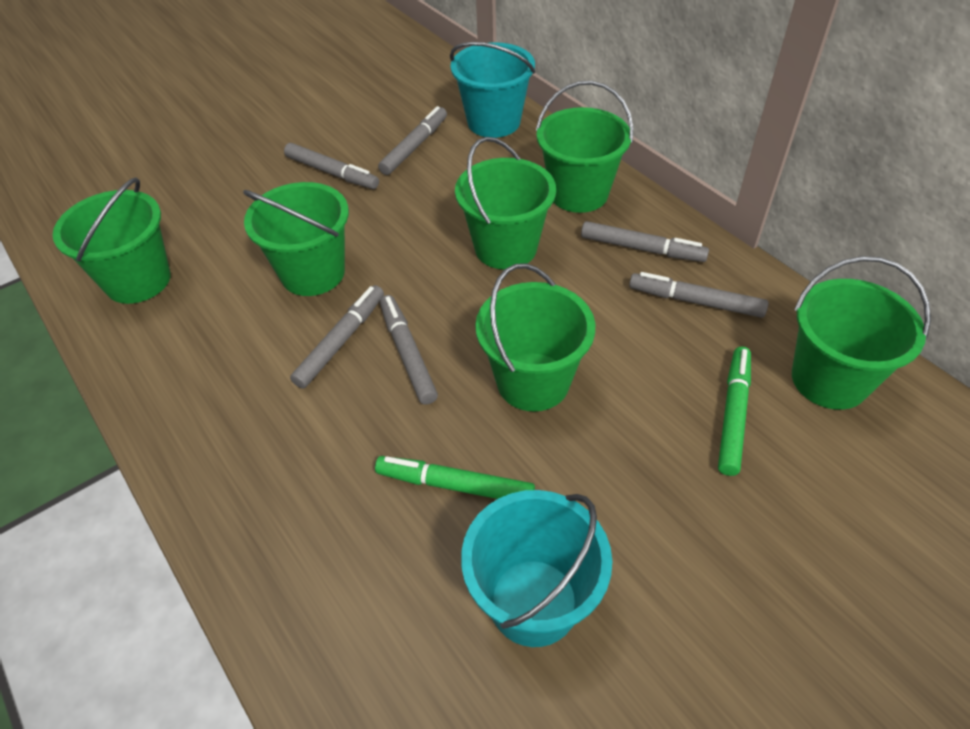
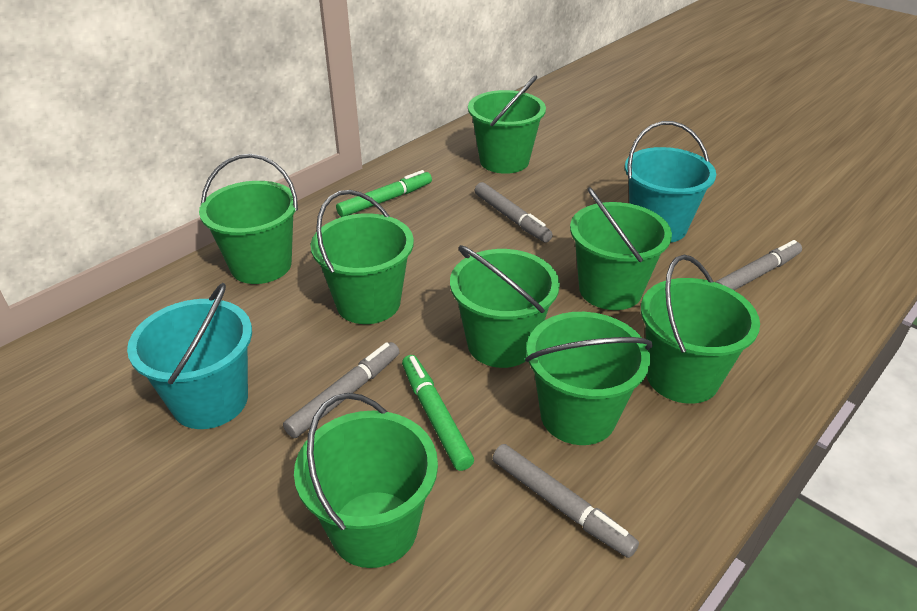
green bucket: [53,177,171,304] [243,182,349,296] [455,137,556,269] [475,263,595,412] [536,81,634,213] [792,256,931,410] = 6 -> [199,154,298,284] [294,393,438,568] [311,190,414,324] [450,245,560,368] [468,76,546,174] [525,312,653,445] [570,187,672,310] [641,255,760,404] = 8
grey marker: [284,143,379,189] [290,285,384,389] [378,106,447,175] [380,295,438,405] [581,221,709,262] [629,272,768,318] = 6 -> [283,342,400,438] [475,182,553,243] [492,444,639,558] [715,240,802,290] = 4

